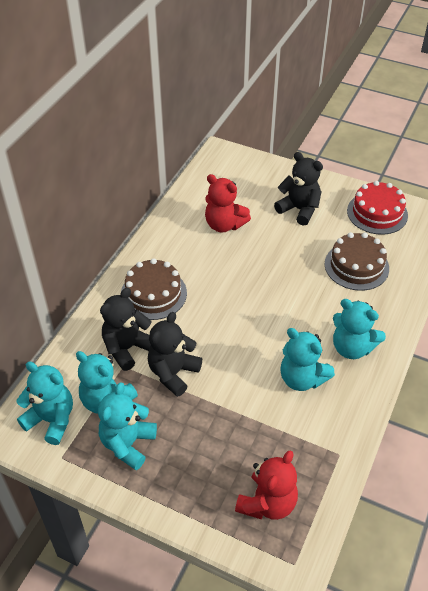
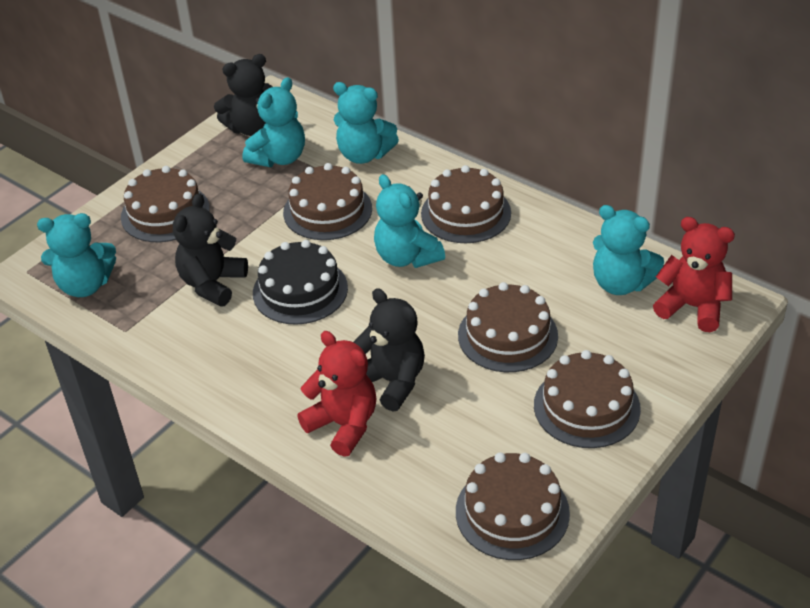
black cake: none = 0 -> [253,240,348,325] = 1
brown cake: [121,258,187,320] [325,232,389,291] = 2 -> [121,166,210,242] [283,163,372,240] [421,165,511,243] [456,452,570,560] [458,282,558,372] [534,350,641,448] = 6
red cake: [347,181,408,235] = 1 -> none = 0

